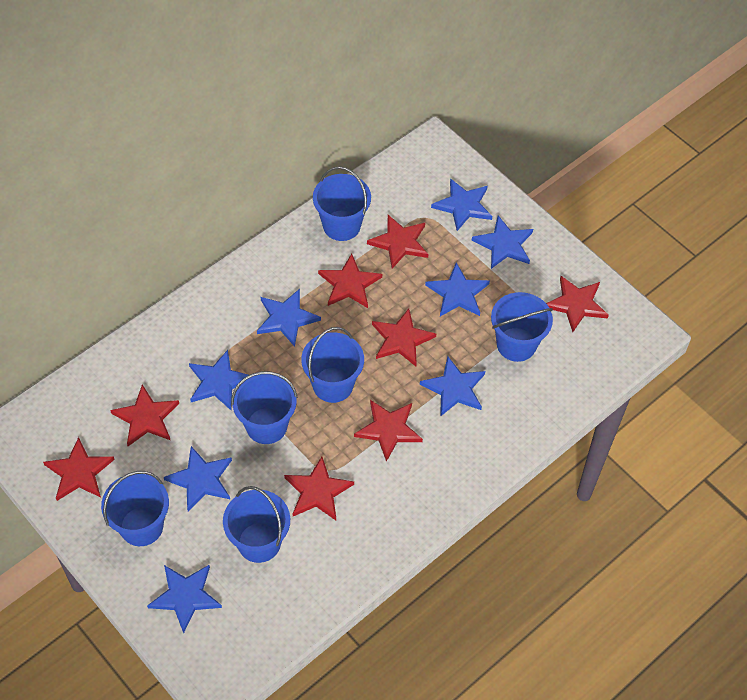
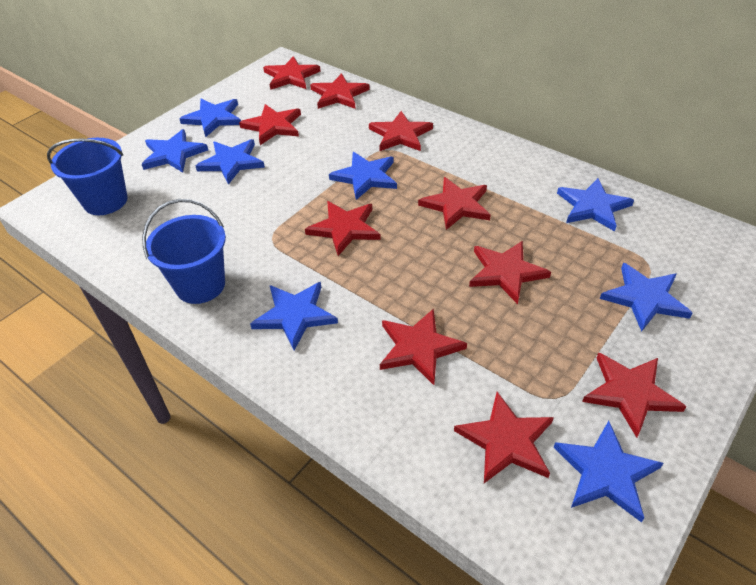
blue bucket: [101,471,169,546] [223,486,290,563] [231,371,298,444] [301,327,364,403] [313,166,371,241] [491,292,553,362] = 6 -> [47,138,127,215] [142,199,226,304] = 2
red star: [43,437,115,501] [110,384,179,446] [284,457,354,520] [318,254,382,308] [354,400,423,462] [367,215,428,269] [372,308,436,366] [546,276,609,332] = 8 -> [239,104,301,145] [263,56,320,90] [305,201,381,256] [310,73,370,109] [369,111,433,151] [380,309,467,385] [418,177,491,230] [454,392,554,483] [469,241,551,304] [582,352,687,438] = 10

